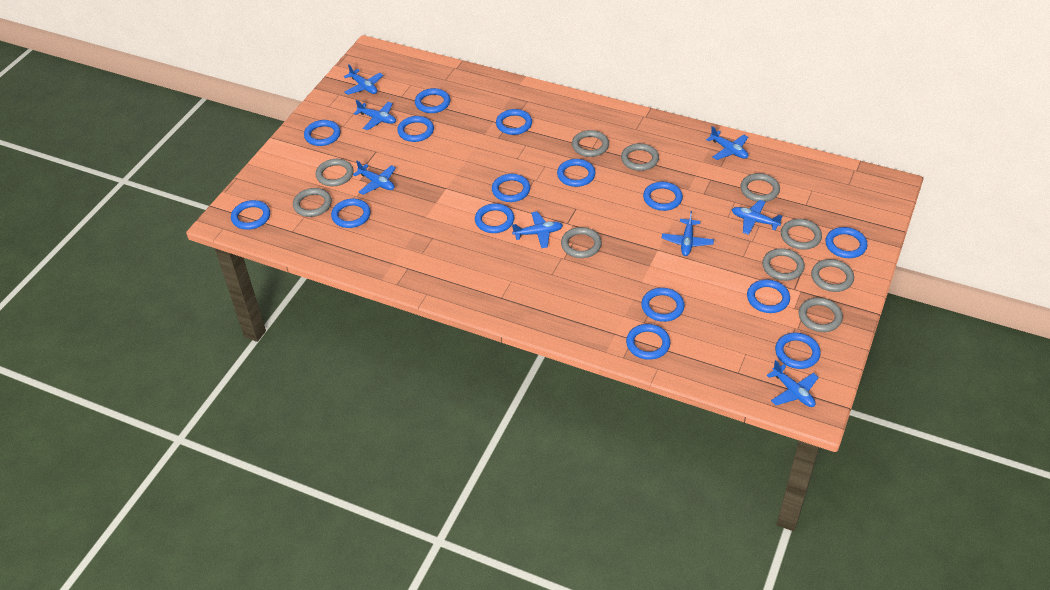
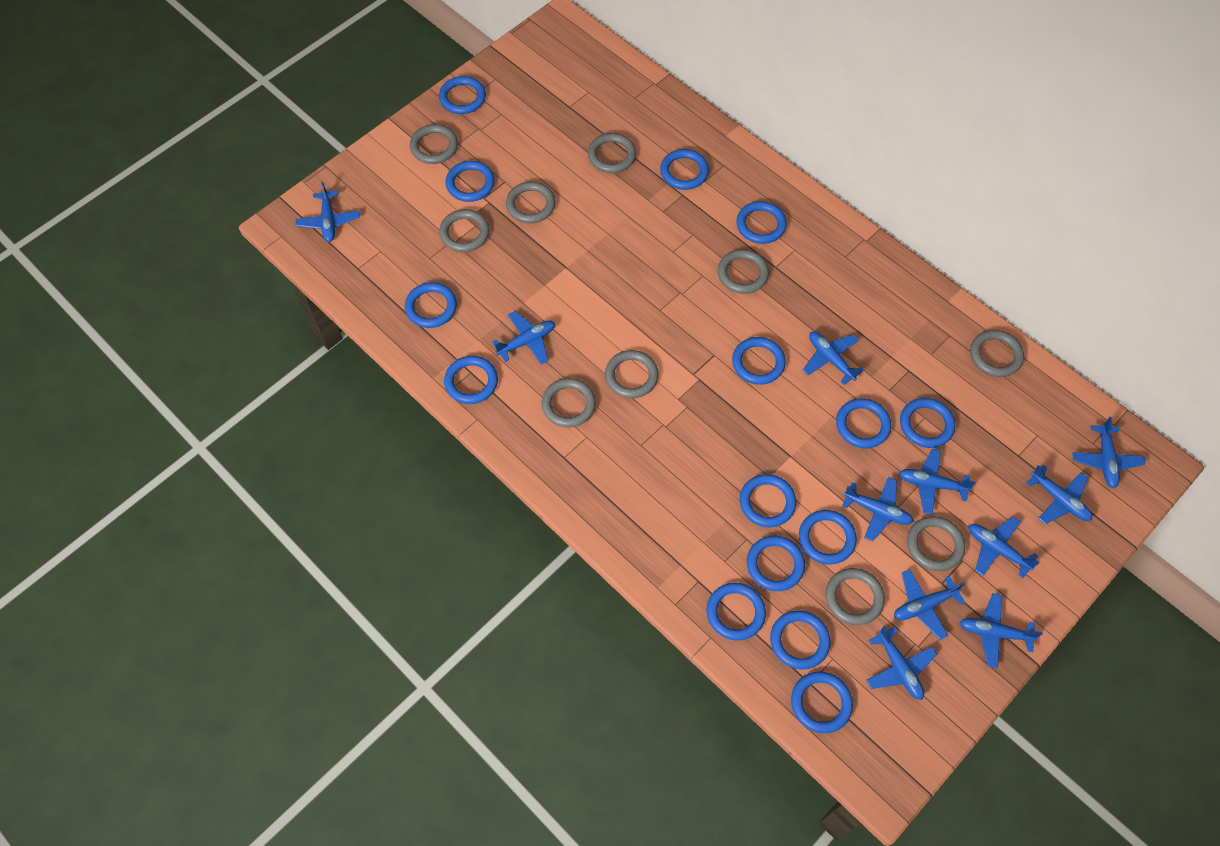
blue plane: [344,64,384,95] [353,161,396,195] [354,100,396,130] [512,211,563,248] [662,211,714,256] [706,126,748,160] [732,200,782,235] [767,360,819,407] = 8 -> [295,182,360,242] [492,311,555,364] [803,331,864,385] [842,477,913,542] [866,626,937,700] [894,569,965,640] [899,449,976,515] [960,593,1043,668] [968,517,1039,578] [1026,464,1092,524] [1072,417,1145,488] = 11

